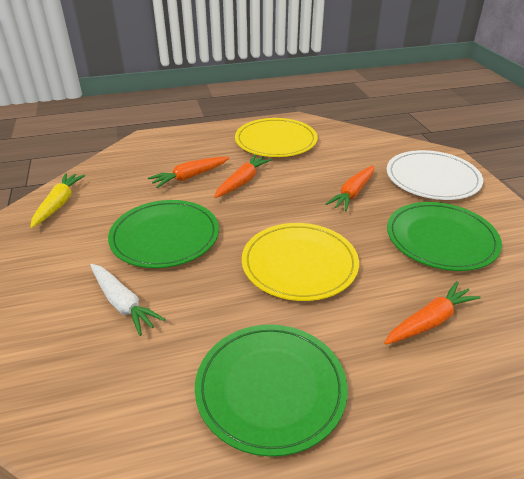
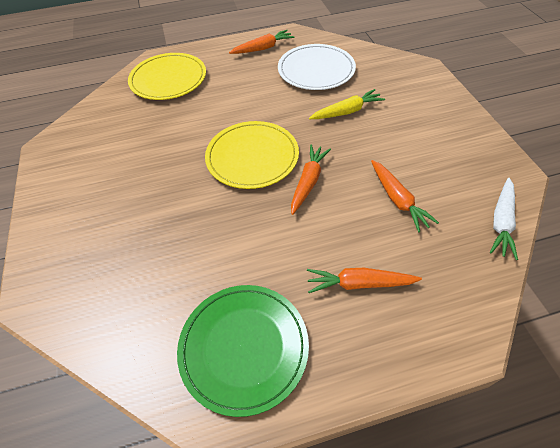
green plate: [108,200,219,268] [195,325,348,457] [387,202,502,271] = 3 -> [177,285,309,417] = 1

